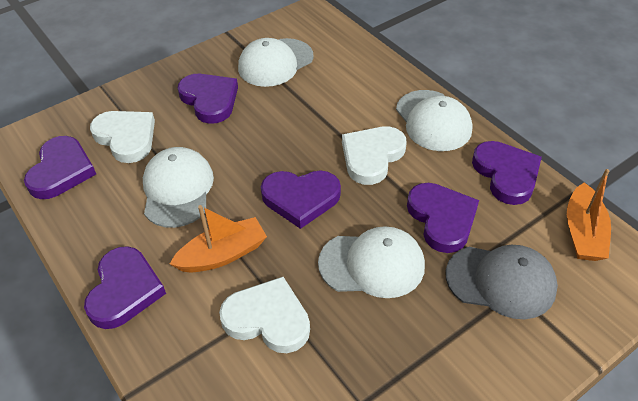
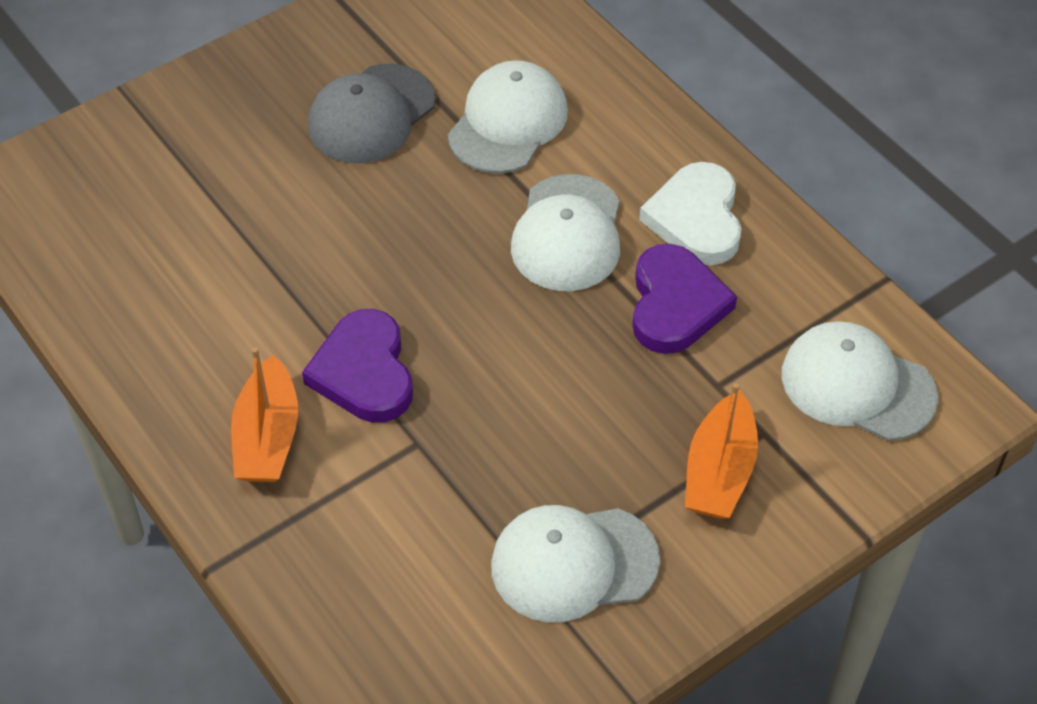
purple heart: [24,136,96,199] [84,246,166,329] [178,74,238,124] [261,171,341,229] [407,183,479,253] [472,141,542,205] = 6 -> [302,309,413,423] [632,244,737,354] = 2
white heart: [90,111,155,163] [219,277,310,353] [342,126,407,185] = 3 -> [639,162,742,266] = 1

